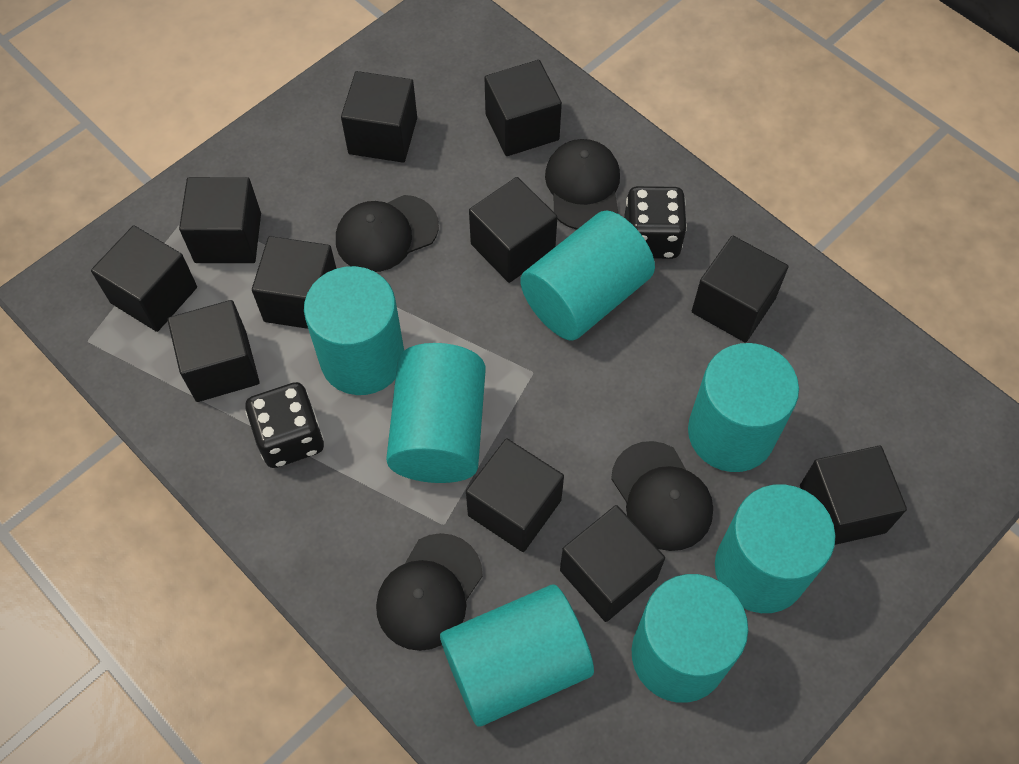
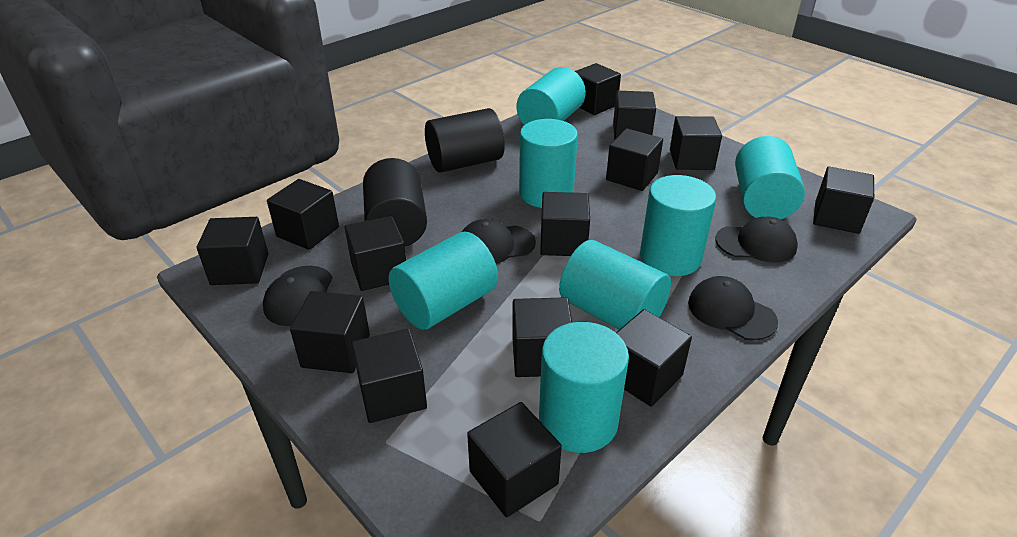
black cube: [91,225,197,332] [167,300,260,402] [179,177,261,263] [252,236,336,329] [341,71,417,162] [466,439,564,552] [469,177,557,283] [484,60,562,156] [560,505,665,622] [692,236,788,342] [800,446,907,545] = 11 -> [197,217,269,285] [267,179,339,250] [290,291,370,373] [345,216,406,291] [351,329,427,423] [467,402,562,518] [512,297,572,377] [540,192,590,256] [575,63,621,115] [606,128,663,191] [613,91,656,140] [616,309,692,407] [670,116,722,170] [813,167,874,234] = 14
black cylinder: none = 0 -> [363,158,427,246] [425,108,505,173] = 2
black dice: [245,382,324,468] [624,186,687,259] = 2 -> none = 0

